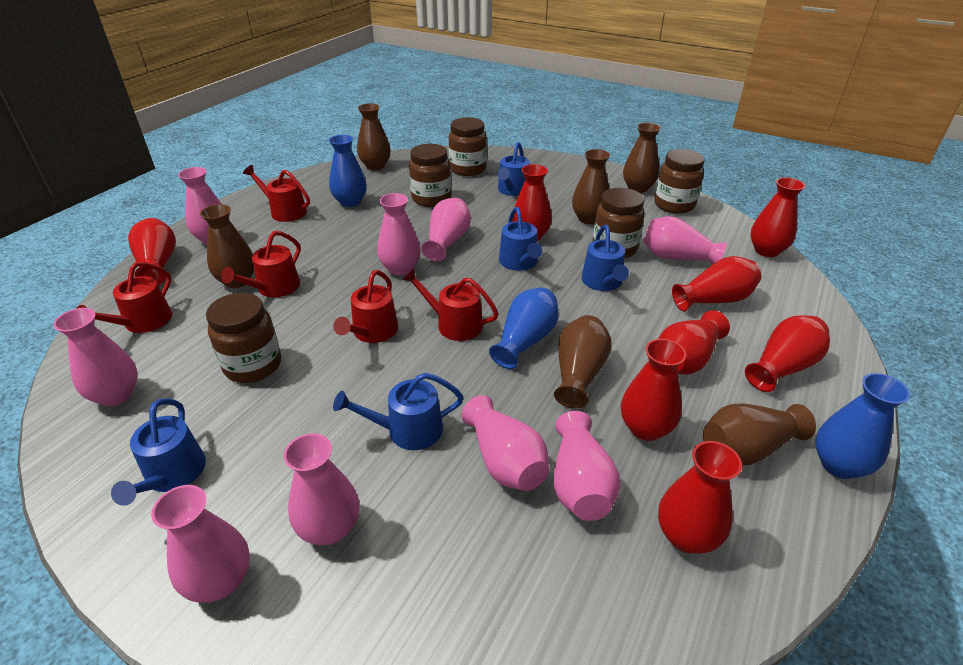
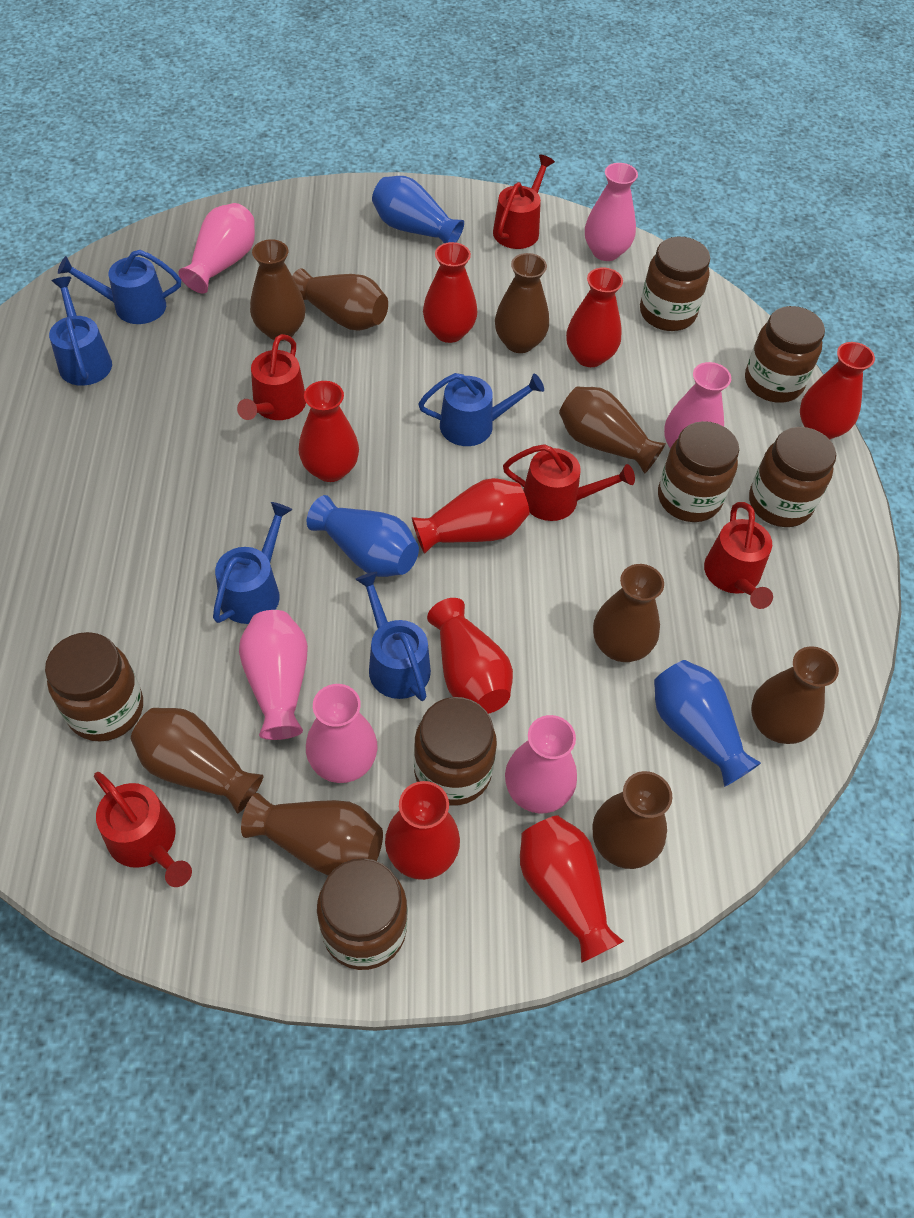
brown jar: [206,293,281,383] [409,144,451,207] [449,117,487,176] [593,188,645,258] [655,149,705,214] = 5 -> [45,632,143,742] [317,858,407,970] [414,697,497,806] [640,237,710,331] [658,421,739,522] [745,306,825,403] [749,427,836,527] = 7
brown vase: [200,204,254,288] [357,103,391,170] [554,315,612,408] [572,149,610,224] [623,123,661,193] [703,404,816,465] = 6 -> [131,708,263,813] [241,793,383,875] [250,239,306,341] [292,268,388,331] [495,253,549,353] [559,387,666,474] [592,771,672,869] [593,564,664,662] [751,646,839,744] = 9
pink vase: [53,308,138,406] [151,485,250,602] [178,167,230,245] [284,433,359,545] [377,193,421,276] [421,198,471,262] [461,395,549,491] [553,411,620,521] [643,216,727,264] = 9 -> [178,203,255,293] [239,610,308,740] [306,684,377,783] [505,715,577,813] [585,163,638,261] [664,362,731,448] = 6

